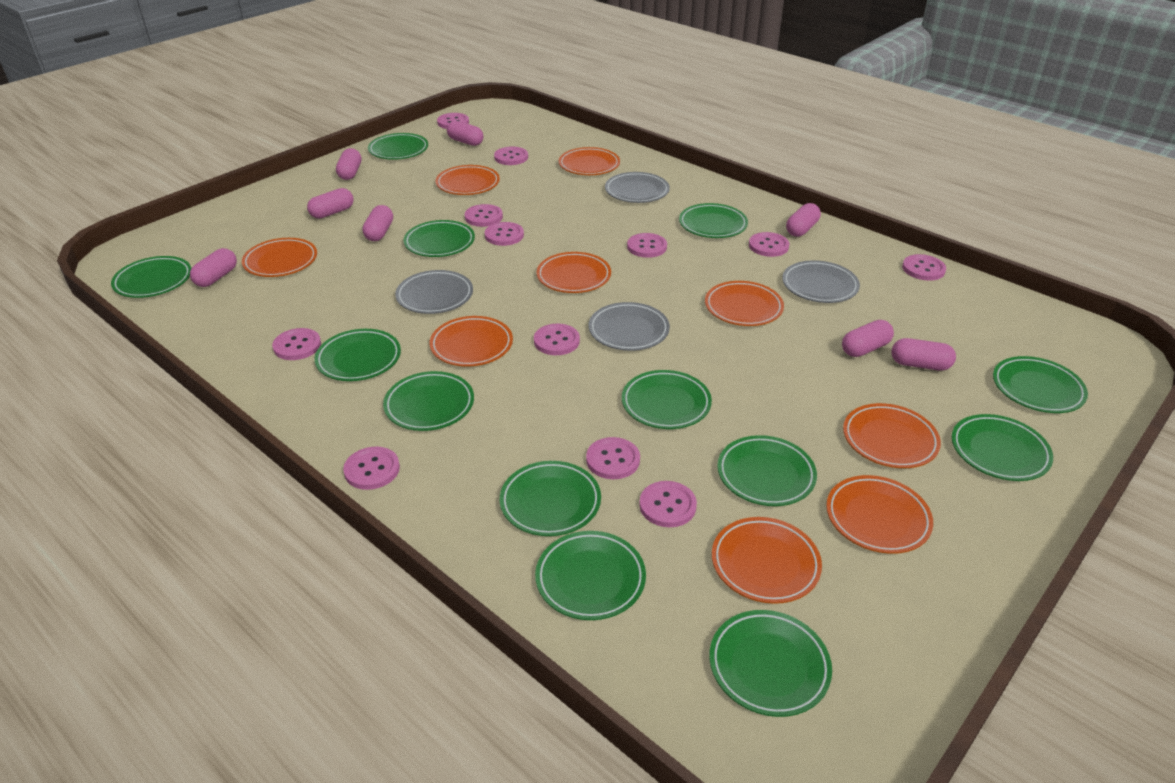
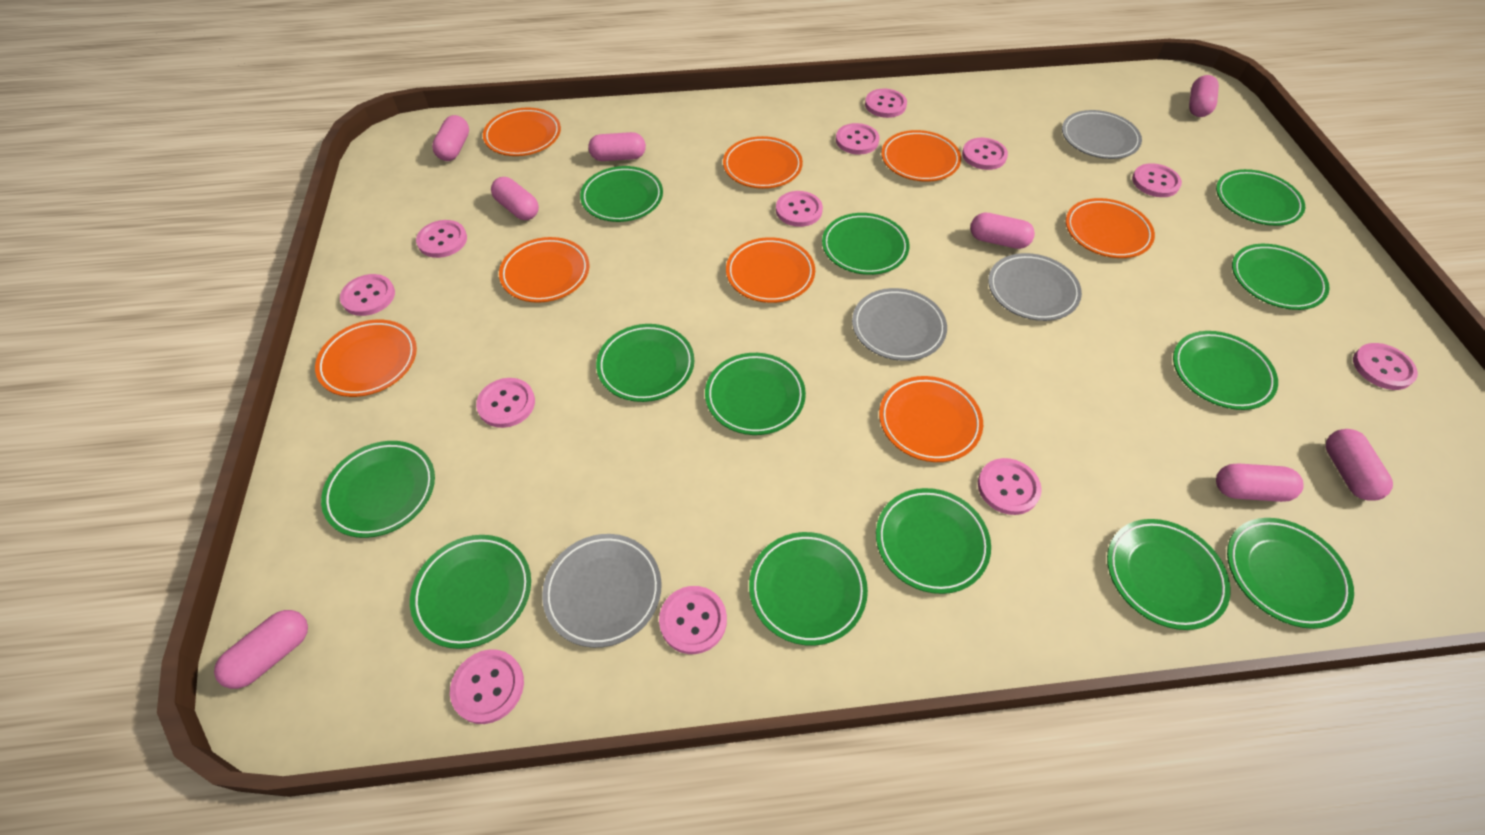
orange plate: [242,238,317,277] [430,316,513,366] [436,165,500,195] [537,252,611,293] [559,147,620,175] [705,281,784,326] [712,517,822,604] [826,475,933,554] [843,403,941,468] = 9 -> [315,320,417,397] [483,108,561,156] [499,237,589,303] [723,136,803,189] [726,237,815,303] [879,376,983,462] [881,130,961,182] [1066,198,1155,258] = 8

